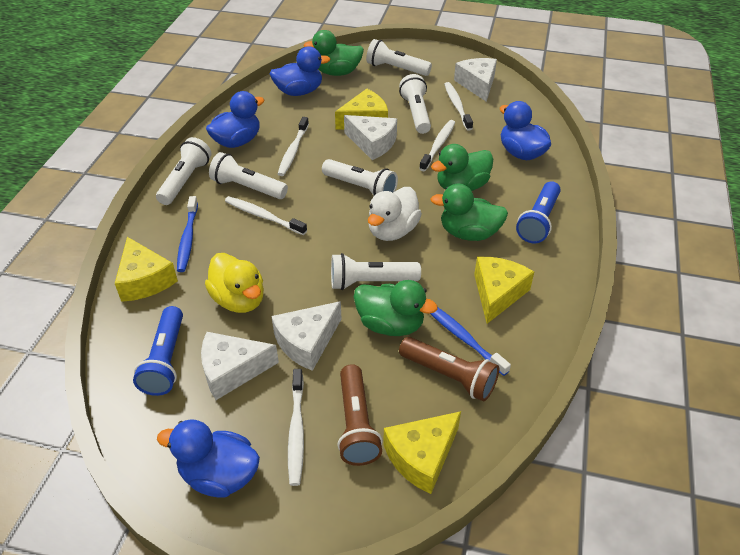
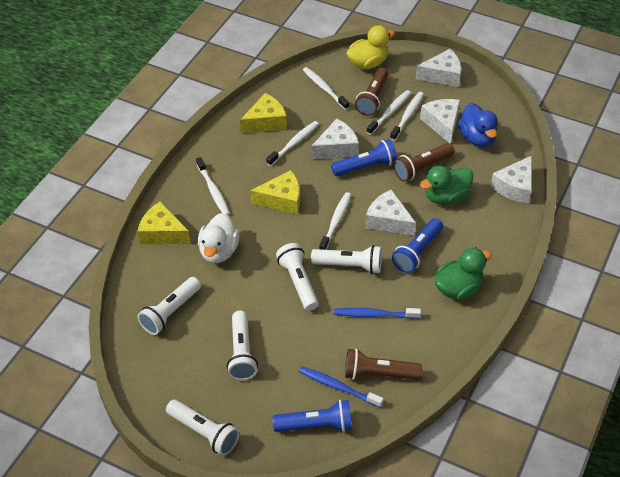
blue duck: [157,419,260,498] [206,91,264,148] [270,46,331,96] [500,101,551,160] = 4 -> [458,103,498,147] = 1
blue flashlight: [133,306,183,396] [516,181,561,243] = 2 -> [273,400,352,432] [331,139,397,176] [392,218,443,273] = 3
brown flashlight: [337,364,383,466] [399,337,499,402] = 2 -> [345,349,422,380] [355,68,388,116] [393,143,455,182] = 3
green duck: [303,30,364,76] [354,280,438,336] [430,184,508,241] [431,144,493,191] = 4 -> [420,165,473,205] [435,247,492,300] = 2
white cheese: [201,332,279,400] [271,301,342,371] [344,115,397,160] [454,58,497,102] = 4 -> [311,118,359,159] [365,189,416,236] [415,49,461,87] [420,99,460,144] [491,156,532,204] = 5
white flashlight: [156,137,212,205] [209,152,288,199] [322,159,398,195] [331,253,421,290] [366,39,432,76] [399,74,431,134] = 6 -> [138,277,201,335] [166,399,239,456] [227,311,258,380] [276,243,319,311] [311,245,382,274] = 5
white toothbrush: [225,196,307,235] [278,117,309,176] [288,369,304,486] [419,120,455,171] [444,82,473,131] = 5 -> [196,157,230,215] [266,121,319,166] [303,67,349,110] [319,192,351,250] [367,90,411,135] [390,92,424,141] = 6
yellow cheese: [115,237,178,302] [335,89,388,130] [383,411,461,494] [474,257,534,324] = 4 -> [138,201,190,244] [240,93,287,133] [250,170,300,214] = 3

